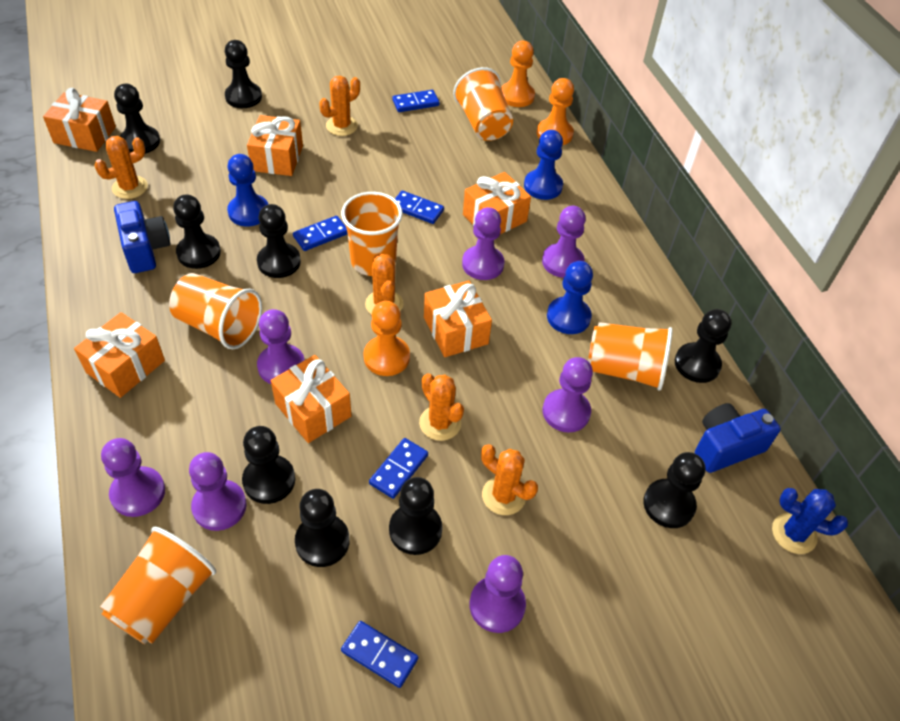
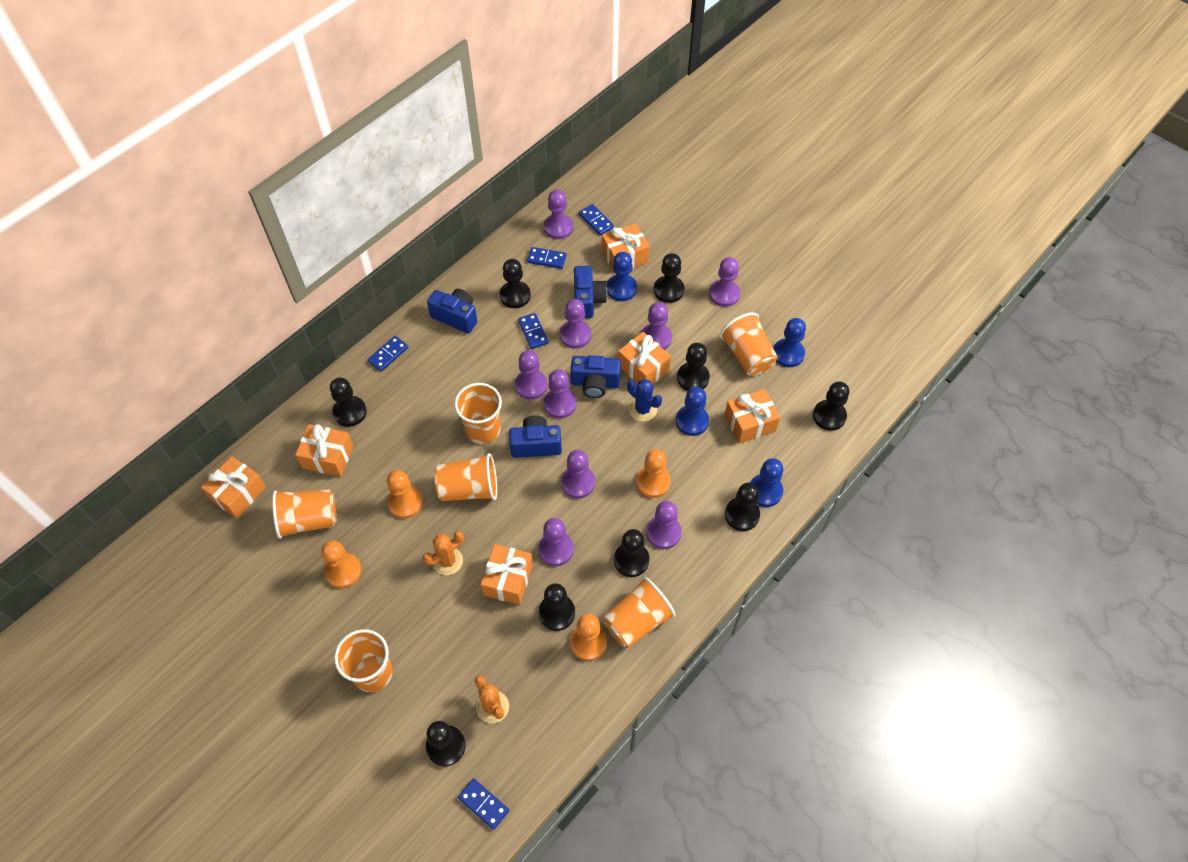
blue camera: [114,201,170,273] [695,403,781,473] = 2 -> [427,289,477,334] [509,415,562,458] [571,355,621,398] [574,266,607,318] = 4
blue pawn: [227,154,269,226] [524,130,563,200] [547,261,593,334] = 3 -> [607,252,637,301] [676,387,709,436] [750,458,783,507] [773,318,806,367] = 4
orange cactus: [94,136,148,199] [319,76,360,136] [365,254,403,315] [419,373,464,441] [481,444,538,515] = 5 -> [423,531,464,575] [475,676,509,724] = 2
orange cup: [100,527,216,644] [169,273,262,349] [341,192,403,276] [453,67,513,141] [588,322,673,391] = 5 -> [272,489,337,539] [334,629,393,692] [435,453,497,501] [454,383,502,444] [603,577,676,648] [720,313,778,376] = 6
orange pawn: [363,301,410,376] [501,41,535,107] [537,78,574,145] = 3 -> [321,540,362,588] [387,470,423,519] [570,614,607,661] [636,449,671,498] = 4
purple pawn: [101,438,165,517] [189,452,247,531] [257,309,305,384] [462,207,504,280] [470,555,526,633] [542,206,586,278] [543,357,593,433] = 7 -> [515,350,547,400] [538,518,574,566] [544,190,573,239] [544,369,576,419] [560,299,591,349] [561,450,595,498] [641,302,672,350] [646,501,682,549] [709,257,740,307] = 9

